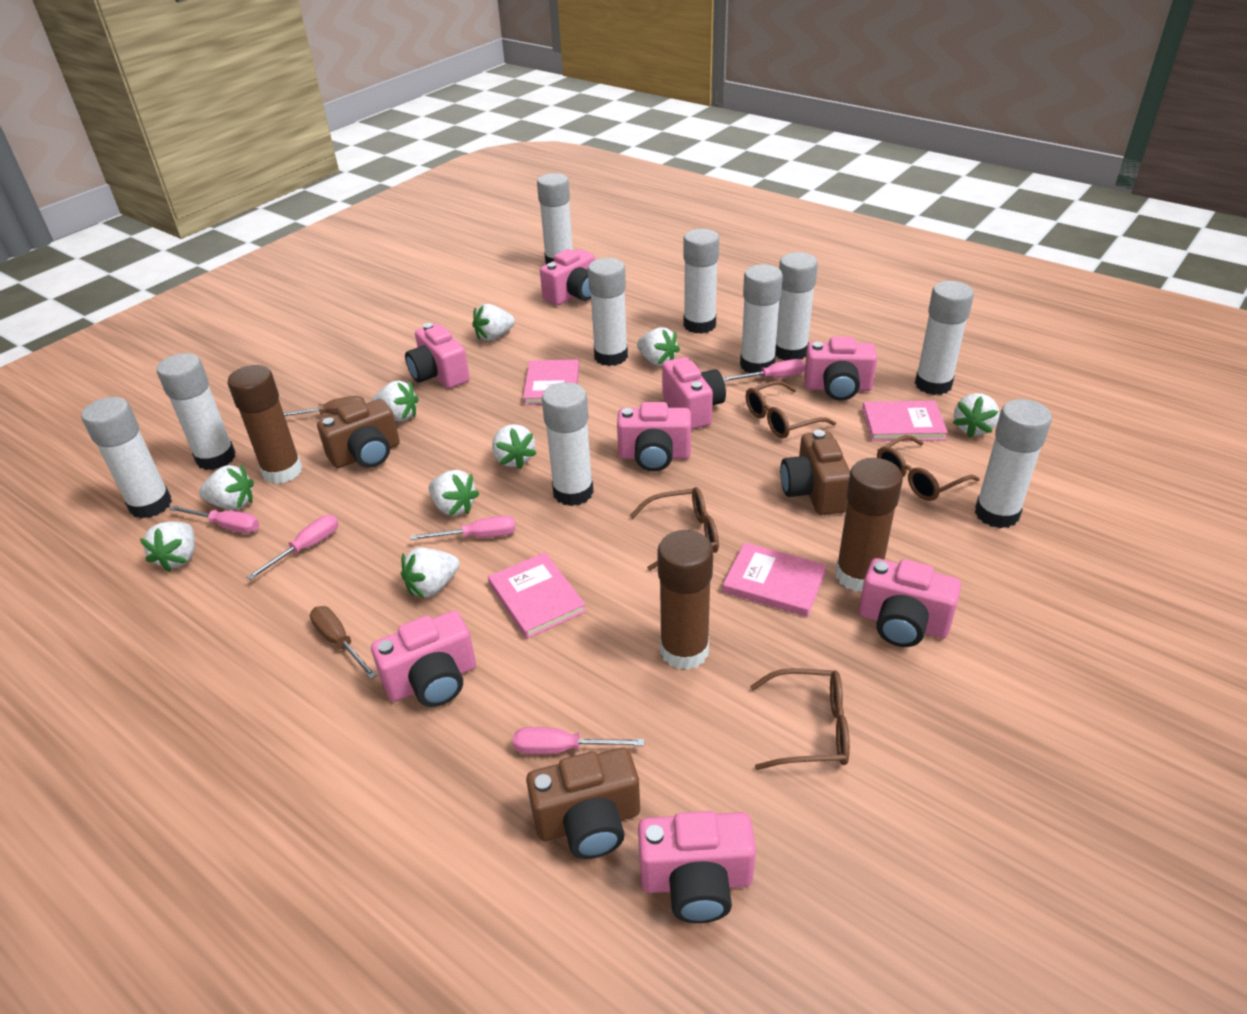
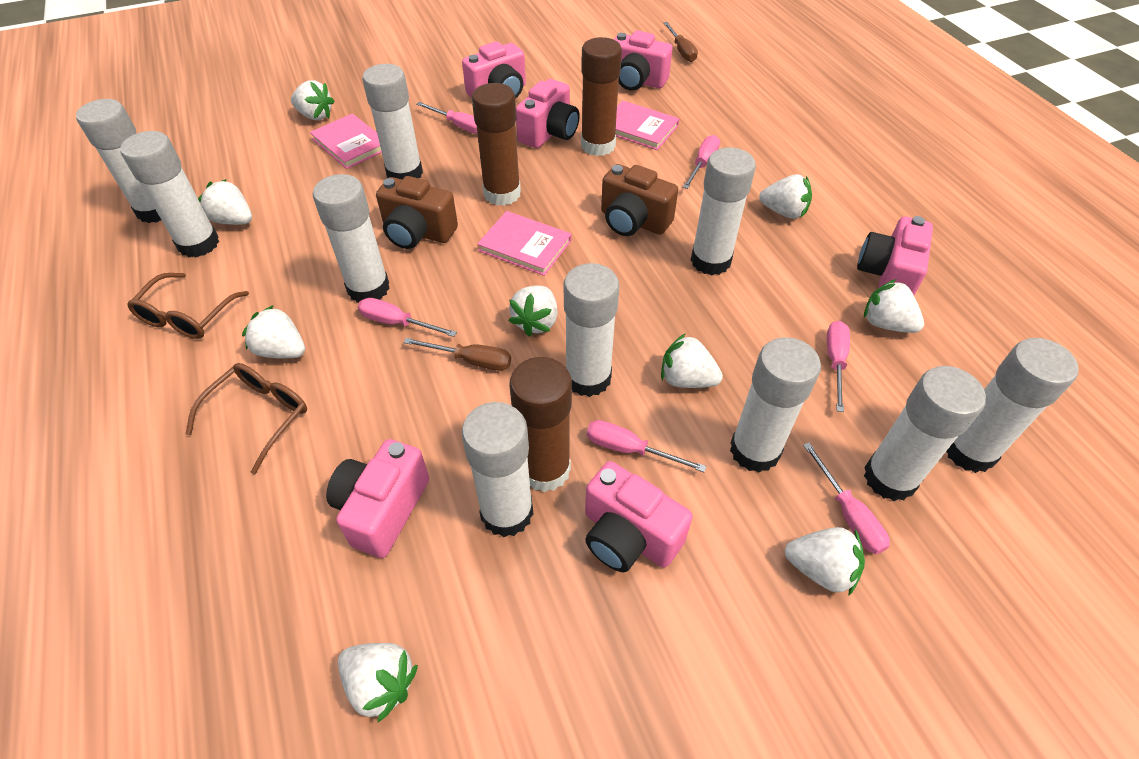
brown camera: [317,399,400,468] [526,748,640,859] [780,430,850,515] = 3 -> [376,176,458,249] [601,164,678,236] = 2
brown glasses: [630,487,719,571] [746,381,836,438] [750,668,850,770] [877,435,980,501] = 4 -> [127,273,249,339] [186,363,307,474] = 2
pink book: [488,552,586,639] [523,359,579,405] [723,543,827,617] [862,401,948,441] = 4 -> [310,114,382,169] [477,211,571,276] [615,100,679,150] = 3
pink camera: [371,611,476,707] [405,323,470,389] [540,249,595,305] [617,402,691,471] [638,811,756,923] [662,357,726,430] [804,337,877,401] [859,558,961,647] = 8 -> [326,439,429,558] [462,41,526,99] [516,79,580,148] [585,461,693,572] [614,30,673,91] [857,216,933,295] = 6
pink screwdriver: [169,505,259,533] [247,515,338,580] [410,516,515,540] [513,727,645,755] [723,359,805,381] = 5 -> [358,298,457,337] [416,102,477,134] [587,420,706,472] [683,135,720,189] [803,442,890,554] [827,321,850,412] = 6

